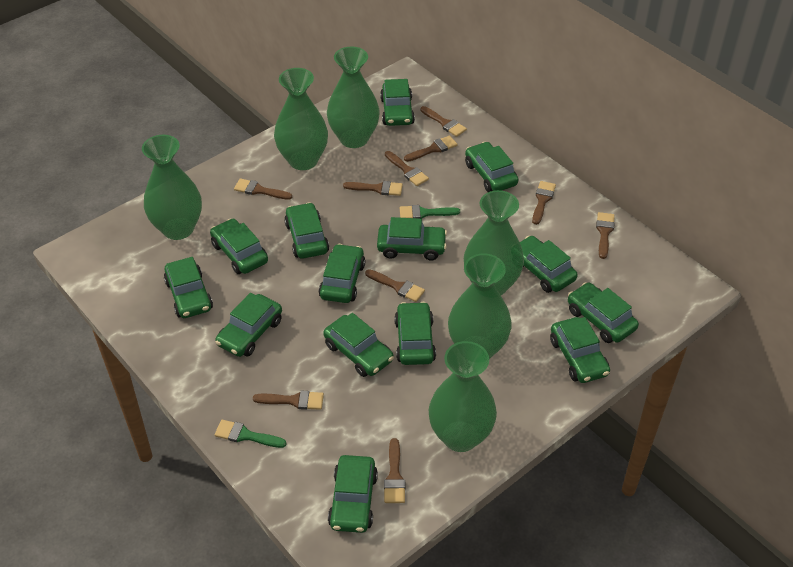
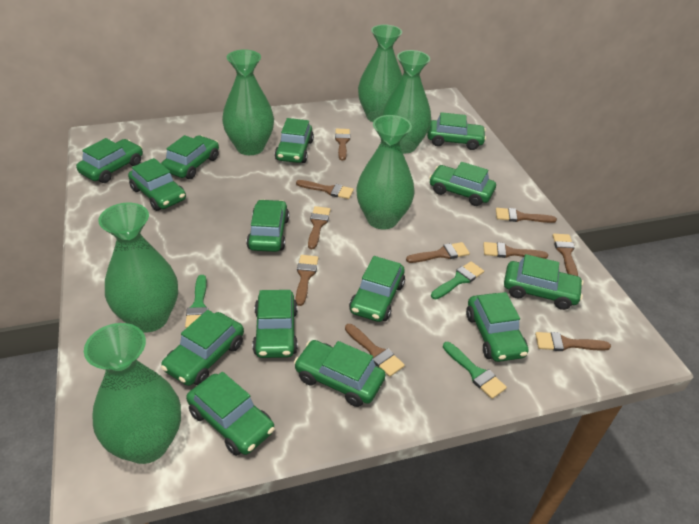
green brush: [215,420,286,448] [400,205,460,219] = 2 -> [185,275,208,328] [431,261,484,299] [443,342,507,399] = 3

